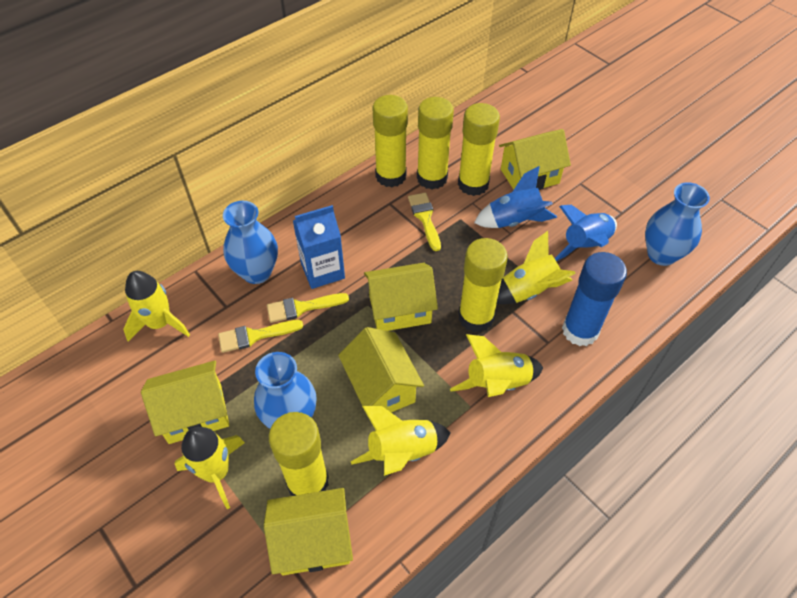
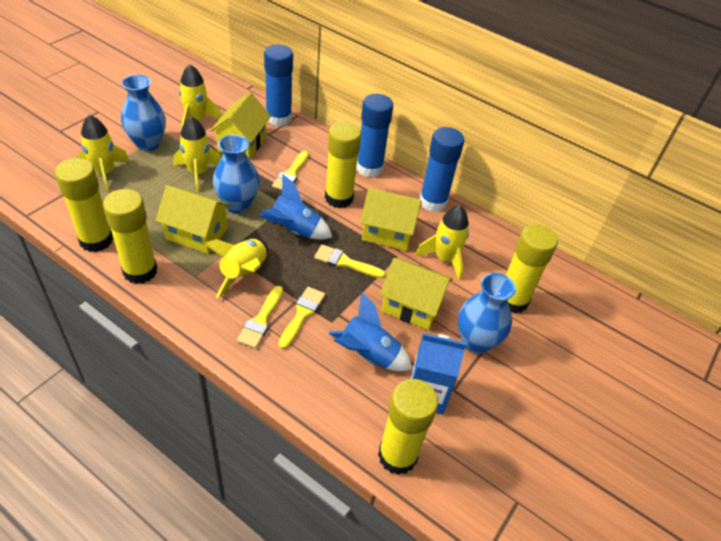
blue glue stick: [562,252,627,346] = 1 -> [264,45,293,126] [356,94,393,178] [419,127,464,212] = 3
yellow brush: [218,320,303,353] [267,293,349,323] [408,193,441,251] = 3 -> [237,286,283,348] [272,151,309,190] [278,287,325,349] [314,245,386,278] = 4
yellow house: [141,361,229,444] [264,488,353,575] [338,327,424,412] [364,263,438,331] [499,129,571,190] = 5 -> [156,185,231,254] [210,92,271,160] [360,188,422,251] [380,258,453,330] = 4

